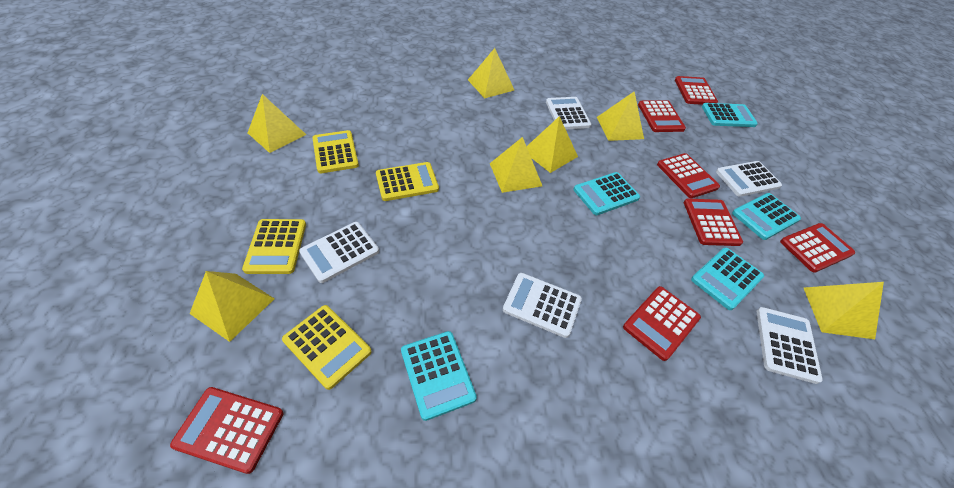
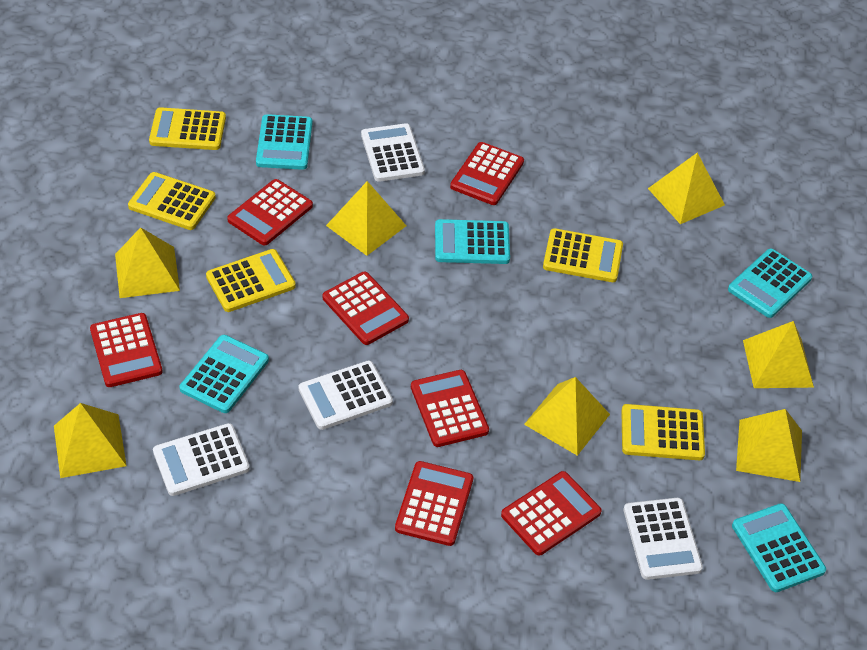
white calculator: [299,222,379,283] [503,273,582,338] [546,97,591,130] [716,161,782,197] [757,307,823,384] = 5 -> [153,423,250,496] [299,360,393,430] [361,123,425,182] [623,498,703,580] = 4
yellow calculator: [242,219,306,274] [282,305,372,390] [312,130,359,173] [376,162,439,201] = 4 -> [128,172,216,230] [149,107,226,150] [206,249,296,312] [543,228,623,282] [621,404,705,460] = 5

